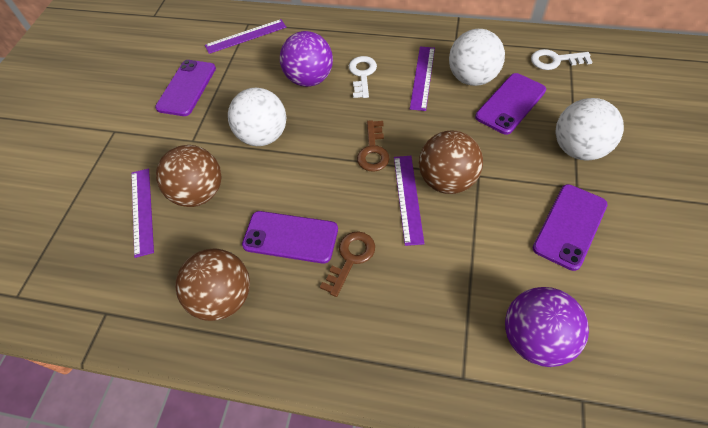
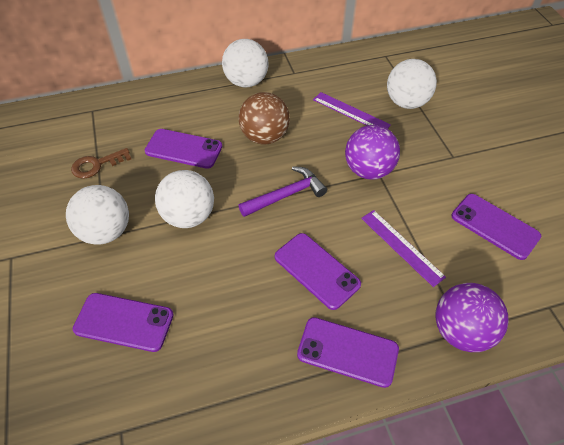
brown ball: [156,145,221,207] [175,248,250,321] [419,130,483,194] = 3 -> [239,92,290,145] = 1
brown key: [320,231,375,297] [357,120,389,172] = 2 -> [71,148,131,179] = 1
purple hammer: none = 0 -> [238,166,327,217] = 1
purple phone: [155,60,216,116] [242,211,338,264] [475,73,546,135] [533,184,608,271] = 4 -> [73,293,174,352] [145,129,222,169] [275,233,361,310] [297,317,399,388] [452,194,541,260] = 5
purple ruler: [131,168,154,258] [205,19,286,54] [394,156,424,246] [410,47,435,111] = 4 -> [313,92,391,129] [361,210,446,287] = 2
white ball: [228,88,286,146] [449,29,505,86] [555,98,624,161] = 3 -> [66,185,129,245] [155,170,214,228] [222,39,268,87] [387,59,437,109] = 4
white key: [349,56,377,98] [531,49,592,70] = 2 -> none = 0

